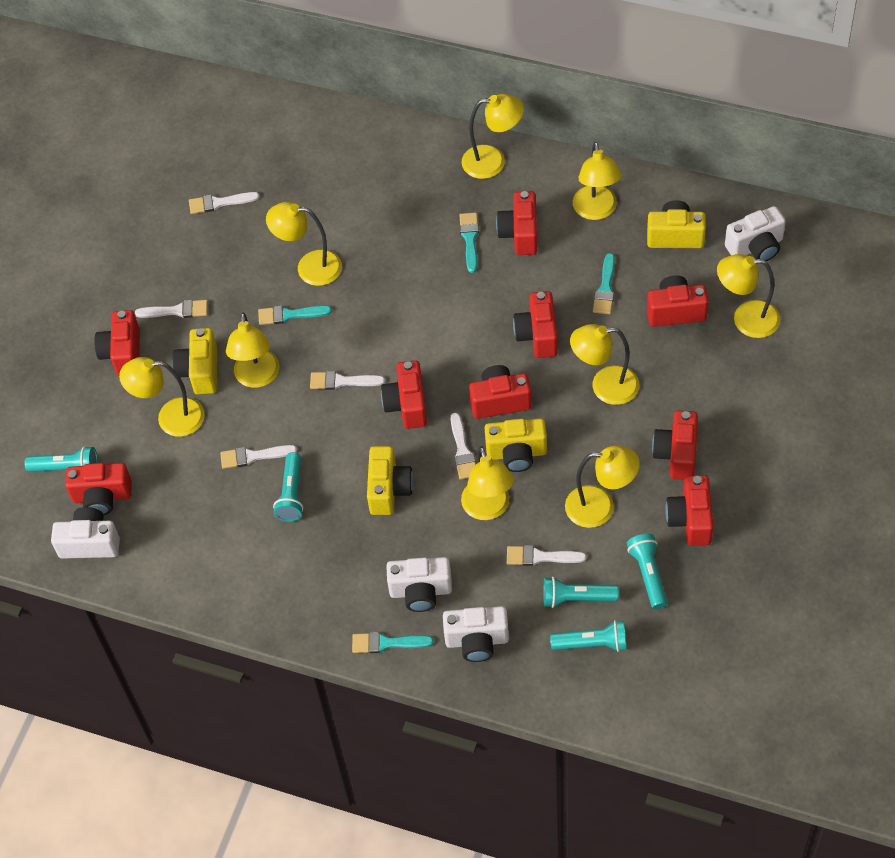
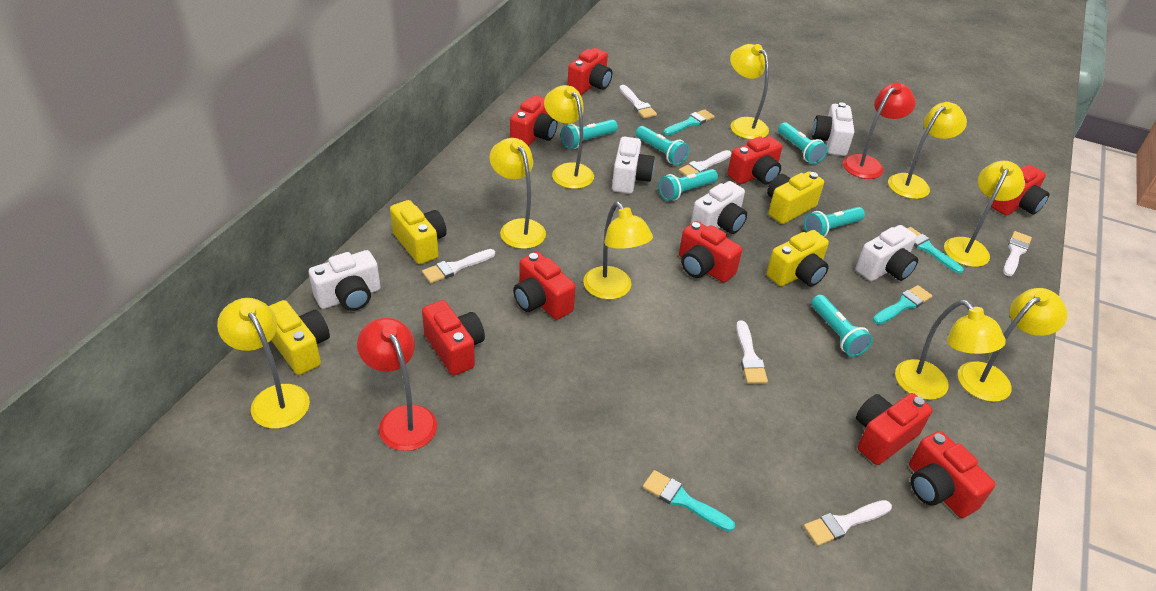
red lamp: none = 0 -> [357,318,437,451] [843,83,916,179] = 2
turquoise flashlight: [24,446,98,472] [273,452,303,522] [543,577,619,608] [550,620,627,652] [627,534,667,609] = 5 -> [561,119,618,149] [635,126,689,165] [659,169,718,201] [778,122,828,164] [804,207,865,237] [811,295,873,357] = 6
white camera: [51,507,120,559] [386,557,452,612] [443,606,509,662] [725,206,786,261] = 4 -> [309,250,380,311] [612,136,655,194] [691,181,747,234] [812,102,854,156] [856,225,918,281] = 5

